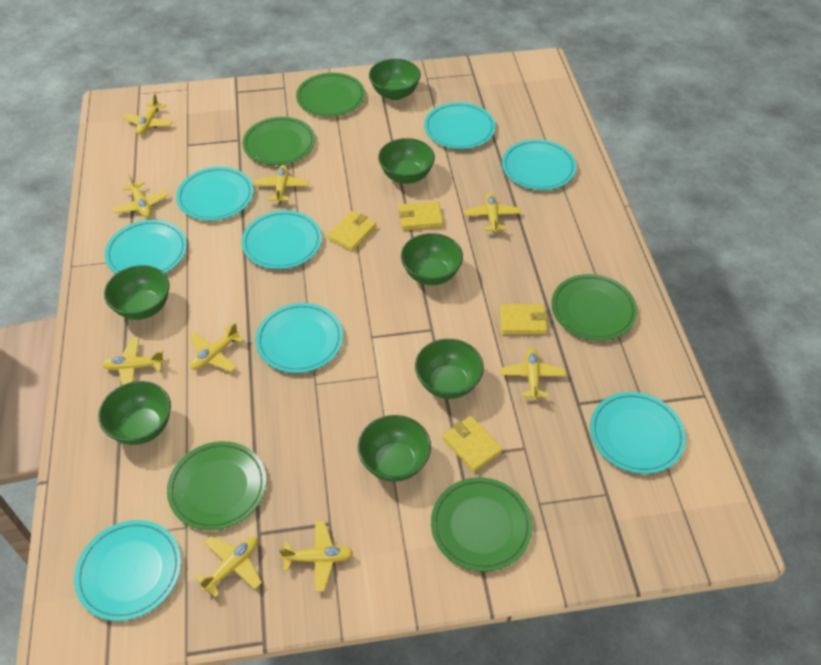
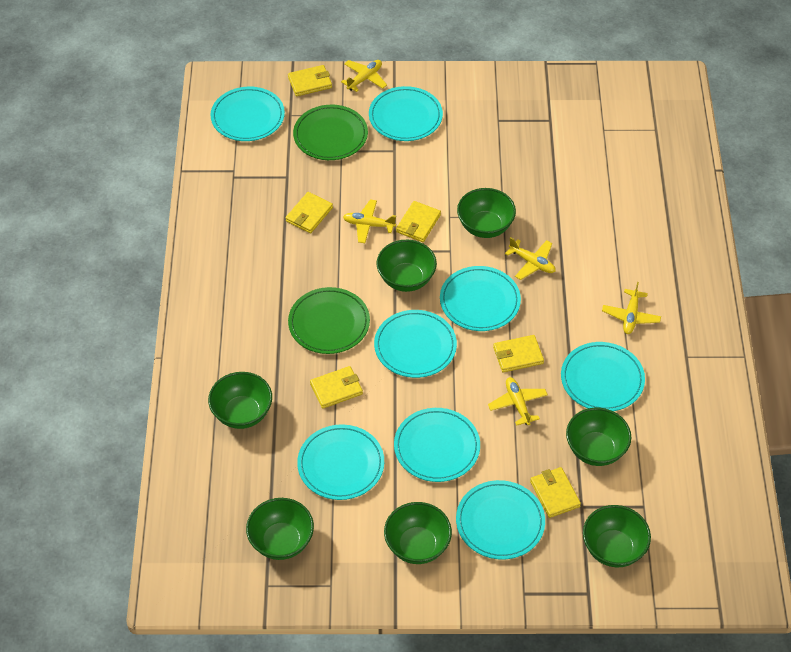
green plate: [167,441,266,530] [243,117,315,165] [296,73,365,117] [431,477,533,572] [551,274,637,341] = 5 -> [288,287,370,354] [293,105,368,160] = 2
yellow plane: [102,337,165,385] [113,174,169,218] [123,93,173,135] [190,323,244,372] [195,536,262,598] [254,165,309,204] [279,520,353,592] [464,193,521,233] [500,348,566,400] = 9 -> [341,60,387,92] [343,200,396,243] [488,377,548,426] [505,237,556,280] [602,282,661,334] = 5
yellow wallet: [327,211,376,251] [399,201,443,230] [442,416,503,472] [499,304,548,335] = 4 -> [286,192,333,233] [288,65,332,96] [310,366,363,409] [396,201,441,242] [493,335,544,372] [530,467,581,518] = 6

